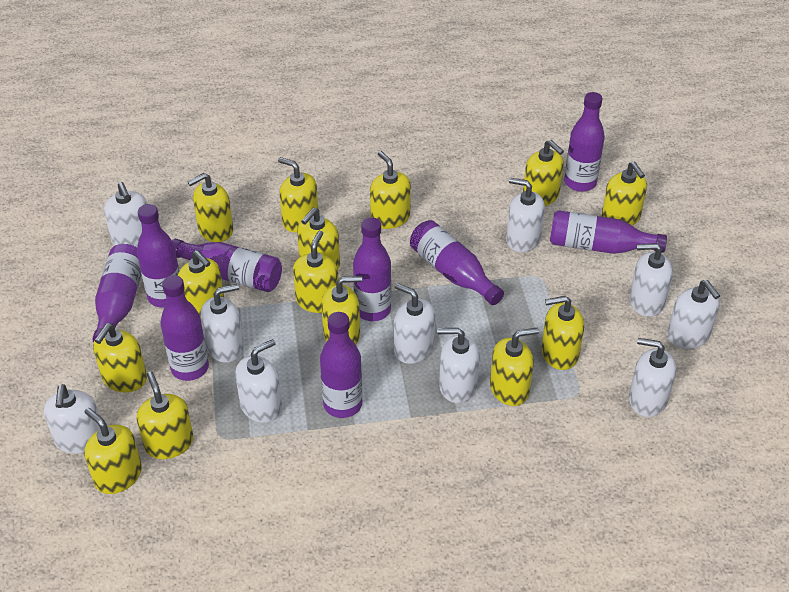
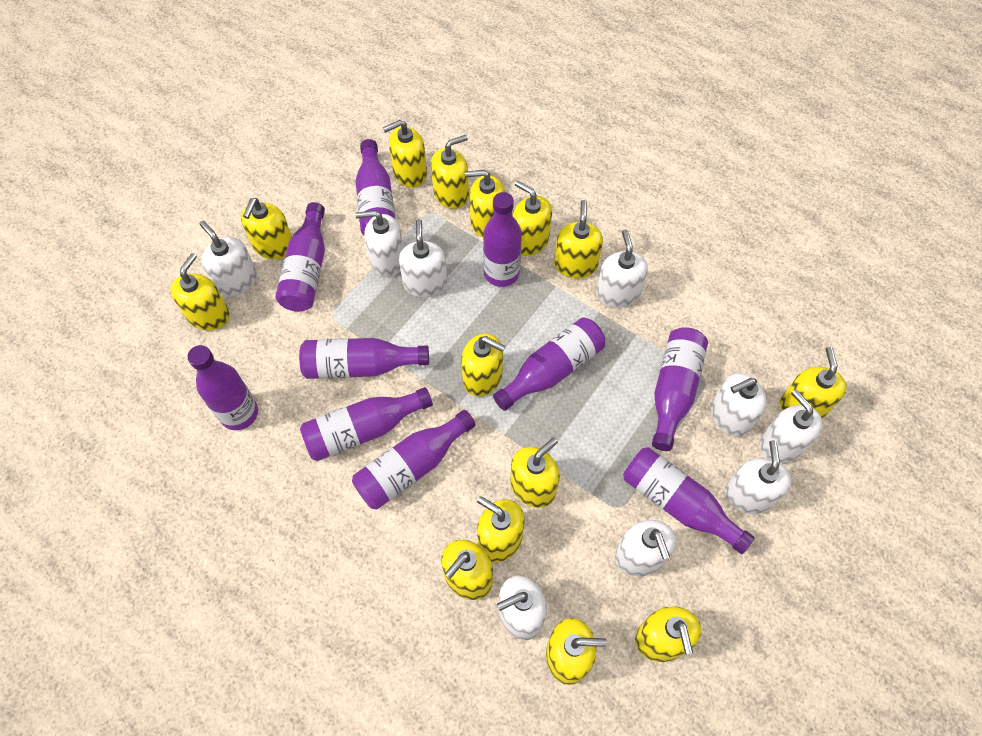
purple bottle: [92,244,141,343] [137,204,180,307] [160,275,209,381] [172,239,282,292] [320,312,363,418] [353,217,391,321] [410,220,504,305] [550,210,667,254] [564,92,605,192] = 9 -> [187,345,258,430] [275,202,325,312] [299,338,429,379] [300,387,433,461] [352,410,476,510] [356,139,395,235] [483,192,522,287] [493,317,605,411] [623,447,755,554] [652,327,708,451] = 10
white soap dispenser: [44,384,100,454] [104,182,147,247] [200,284,244,363] [235,339,282,423] [394,283,435,364] [437,328,480,403] [506,178,545,252] [629,243,673,317] [629,338,676,417] [667,280,720,349] = 10 -> [200,221,257,297] [355,210,404,277] [399,219,447,298] [497,575,547,640] [596,230,648,308] [615,520,676,577] [711,373,767,437] [724,440,791,514] [759,389,823,463] = 9

